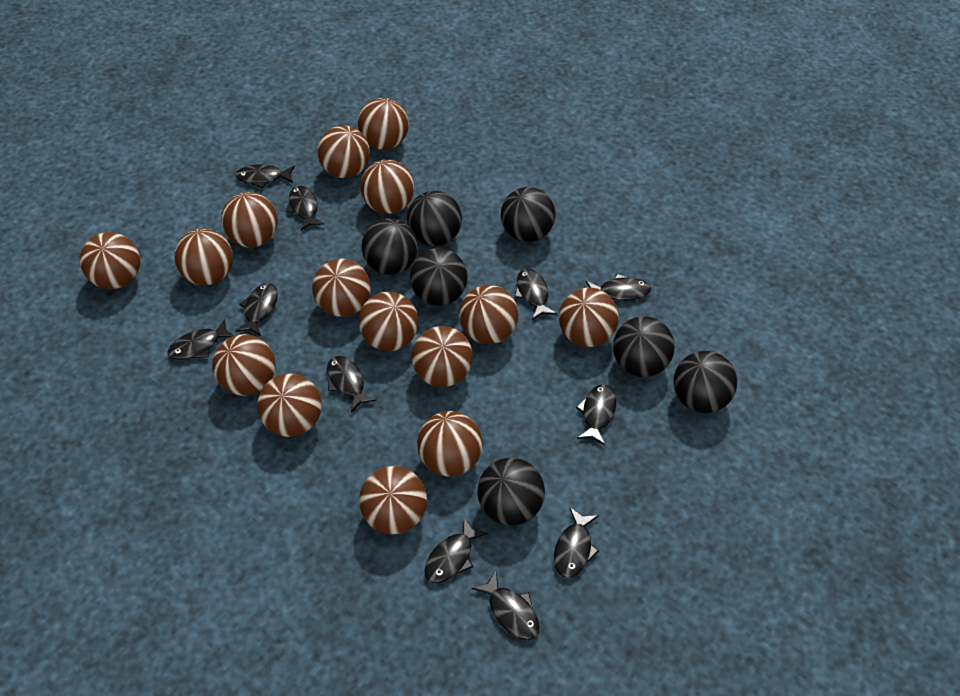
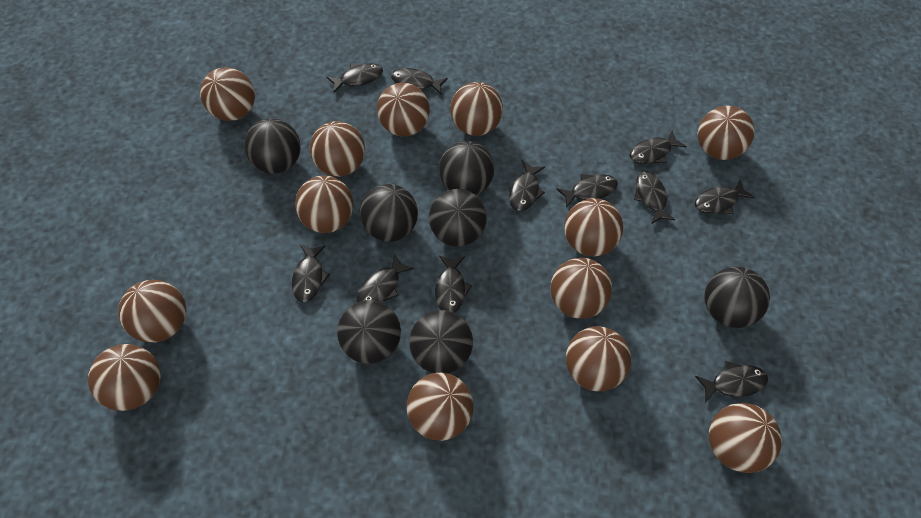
brown ball: [80,232,140,289] [174,229,233,286] [212,334,276,396] [221,192,278,248] [257,373,322,437] [312,259,371,317] [318,126,370,178] [358,98,409,150] [359,292,419,351] [359,466,427,535] [361,160,414,214] [411,326,473,387] [417,411,483,477] [459,285,518,344] [559,288,619,347] = 15 -> [88,344,161,411] [118,280,186,343] [200,68,255,121] [295,175,354,233] [310,121,365,177] [377,83,430,137] [407,372,473,441] [450,82,503,136] [550,258,612,319] [564,198,623,257] [566,326,631,391] [698,106,755,160] [709,403,782,473] = 13

